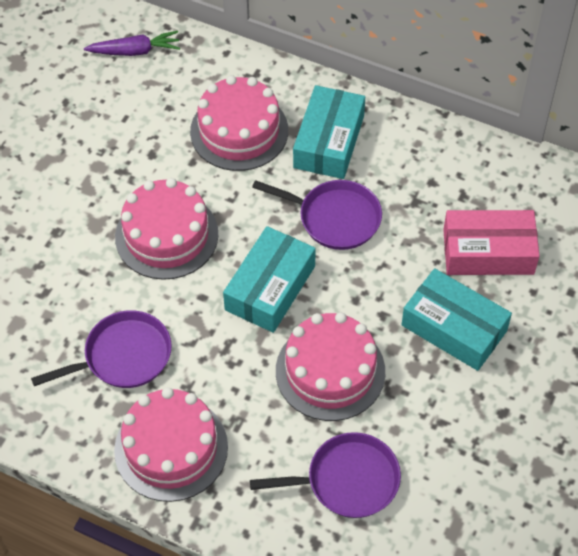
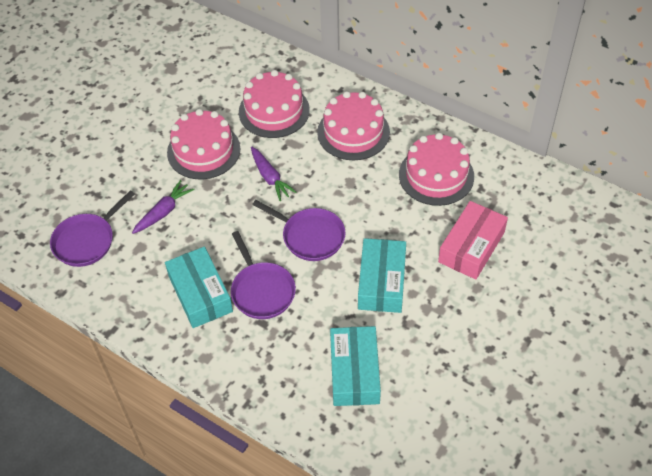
purple carrot: [84,31,180,56] = 1 -> [132,180,195,234] [251,147,297,201] = 2

